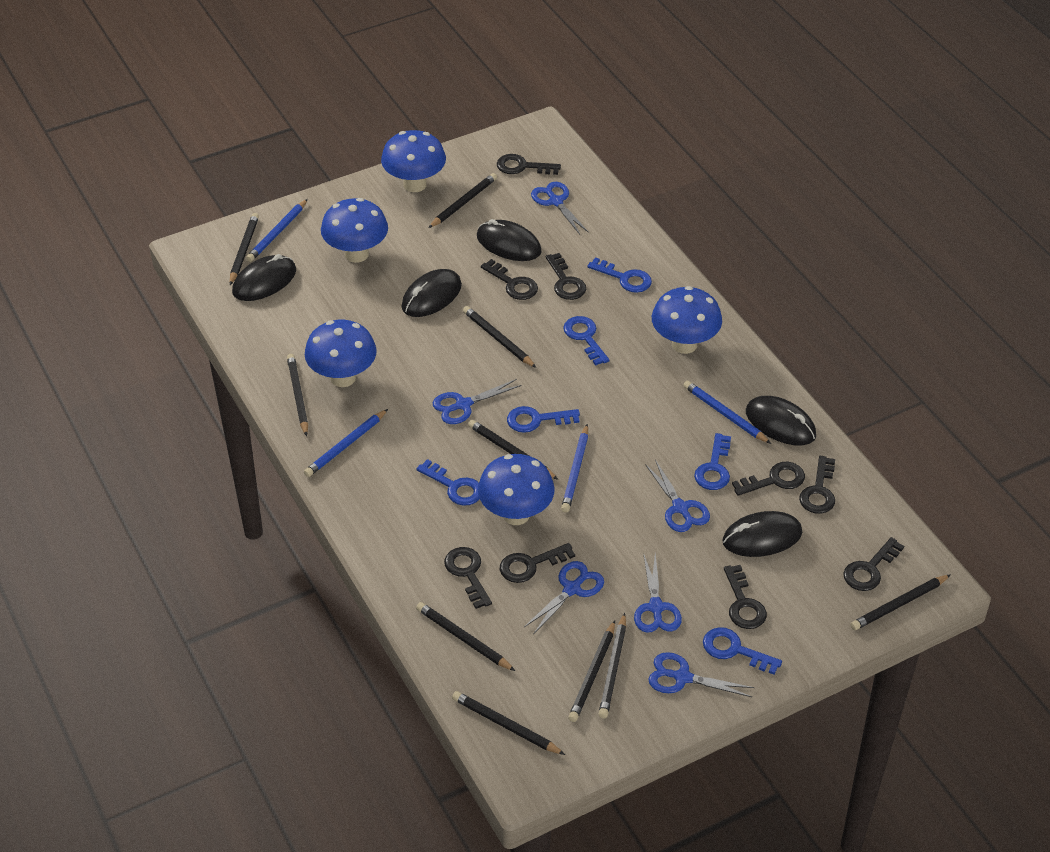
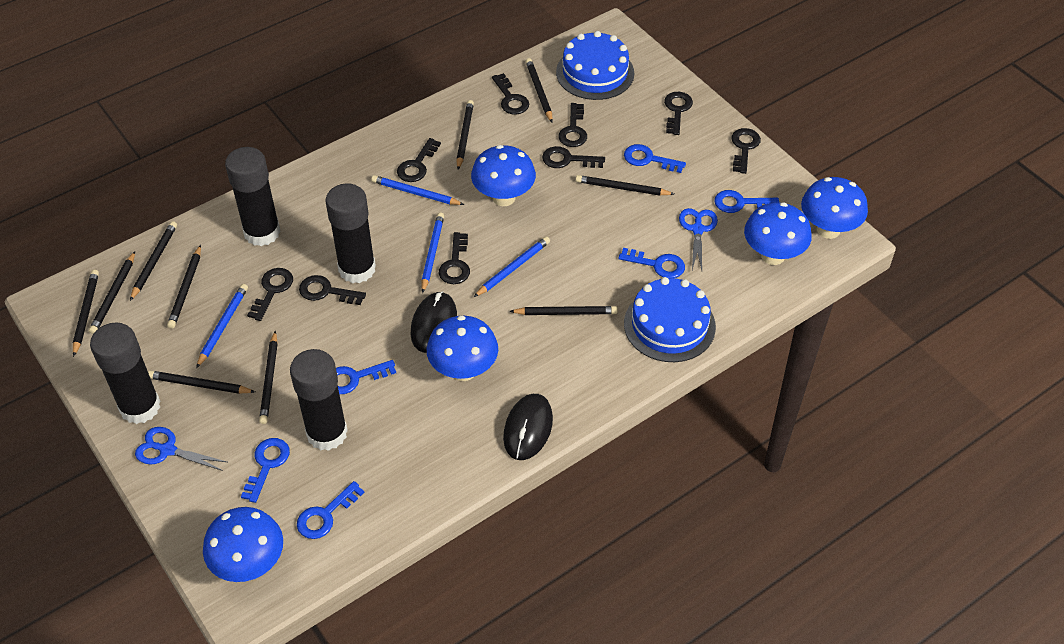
black glue stick: none = 0 -> [90,323,161,424] [225,147,281,246] [290,349,348,451] [325,183,376,283] = 4
black mouse: [232,254,296,301] [402,269,462,317] [477,219,541,261] [722,511,802,557] [746,396,816,445] = 5 -> [410,291,457,353] [503,394,553,460] = 2
blue cake: none = 0 -> [556,31,634,100] [624,277,716,362] = 2
blue scissors: [433,379,522,424] [524,561,604,633] [531,182,589,234] [634,553,682,633] [645,460,710,532] [648,652,754,697] = 6 -> [135,427,227,471] [679,208,718,271] = 2

